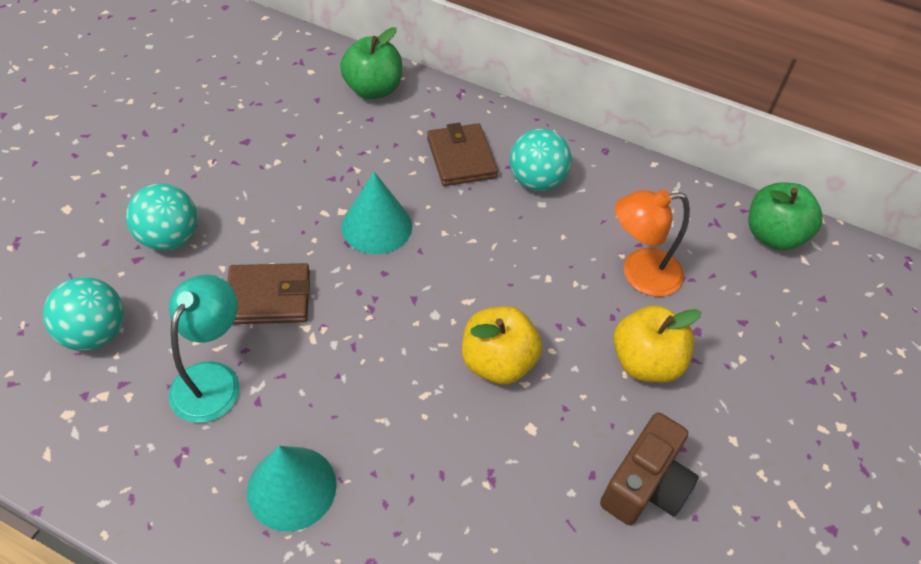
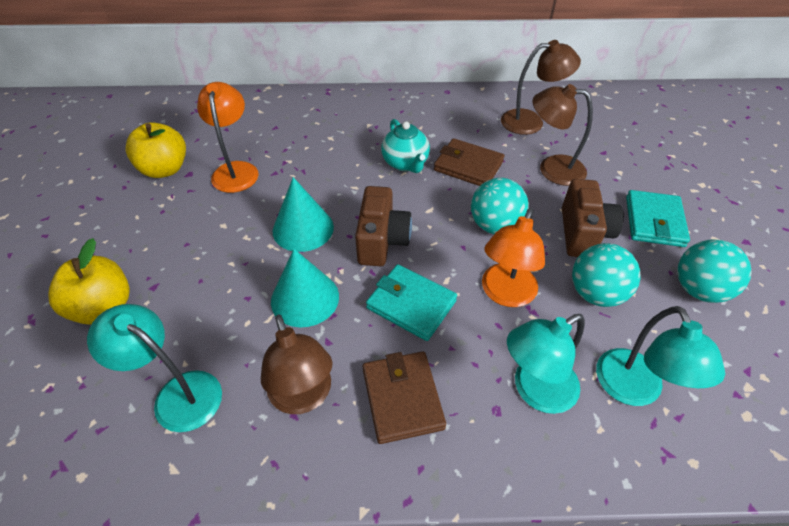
brown camera: [600,412,699,525] = 1 -> [355,186,412,266] [562,179,624,257] = 2
brown lamp: none = 0 -> [261,315,333,414] [501,40,581,135] [533,84,593,186] = 3
green apple: [340,27,402,99] [749,182,823,250] = 2 -> none = 0
orange lamp: [615,189,690,296] = 1 -> [197,82,259,193] [482,208,545,307] = 2
turquoise lamp: [169,274,240,423] = 1 -> [87,304,222,432] [507,314,585,414] [596,306,725,406] = 3
turquoise teapot: none = 0 -> [381,119,430,173] = 1
turquoise wallet: none = 0 -> [366,264,457,341] [626,190,690,247] = 2

